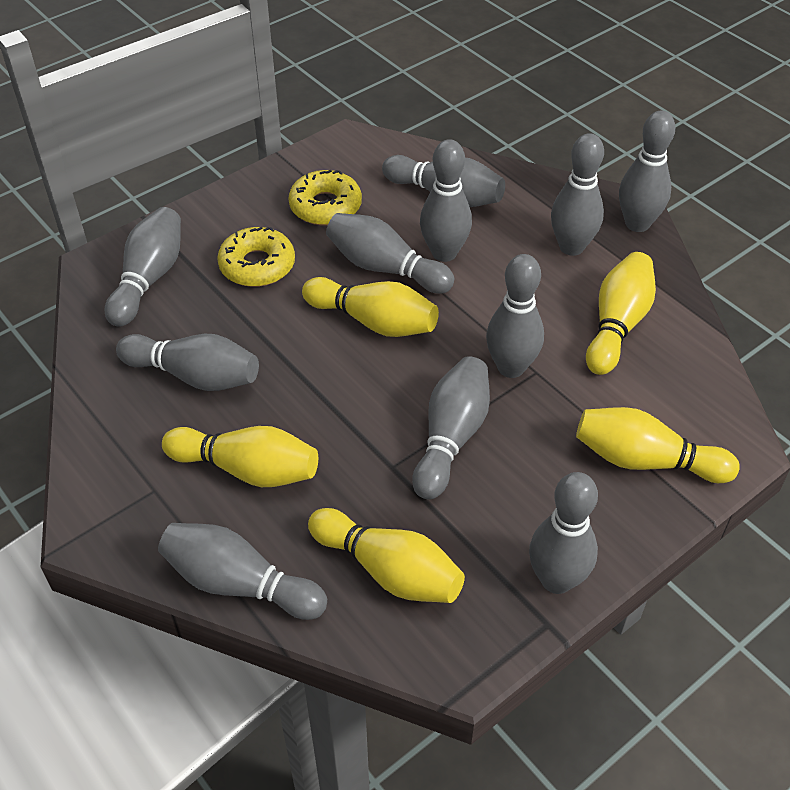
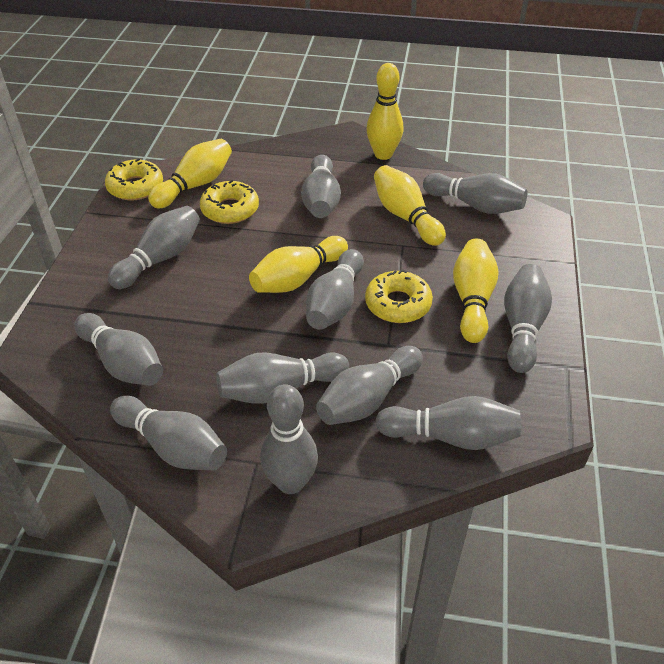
yellow donut: [217,227,295,287] [289,170,362,226] = 2 -> [105,159,163,200] [200,180,259,224] [365,270,433,323] = 3

